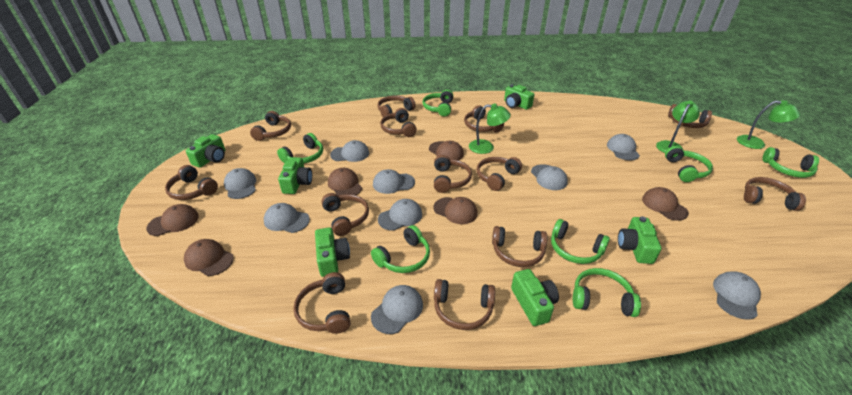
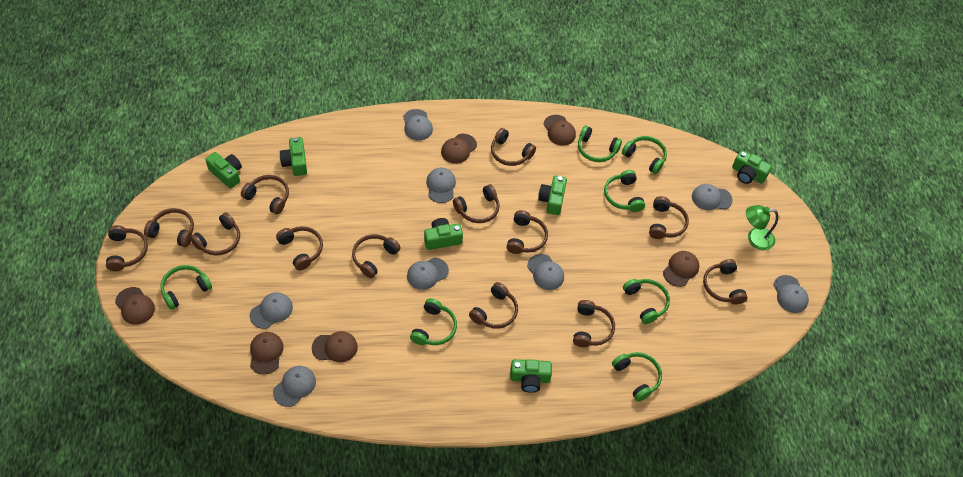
green lamp: [469,103,511,154] [656,100,700,153] [737,100,800,149] = 3 -> [746,205,778,250] = 1
grey cap: [224,168,256,199] [264,203,310,233] [330,140,369,162] [371,285,423,334] [373,169,415,194] [378,199,422,231] [531,164,568,190] [607,134,640,160] [713,271,761,320] = 9 -> [250,292,293,329] [273,366,316,407] [403,109,433,141] [407,258,449,290] [426,168,456,203] [527,254,564,290] [692,184,733,210] [773,275,809,313] = 8

